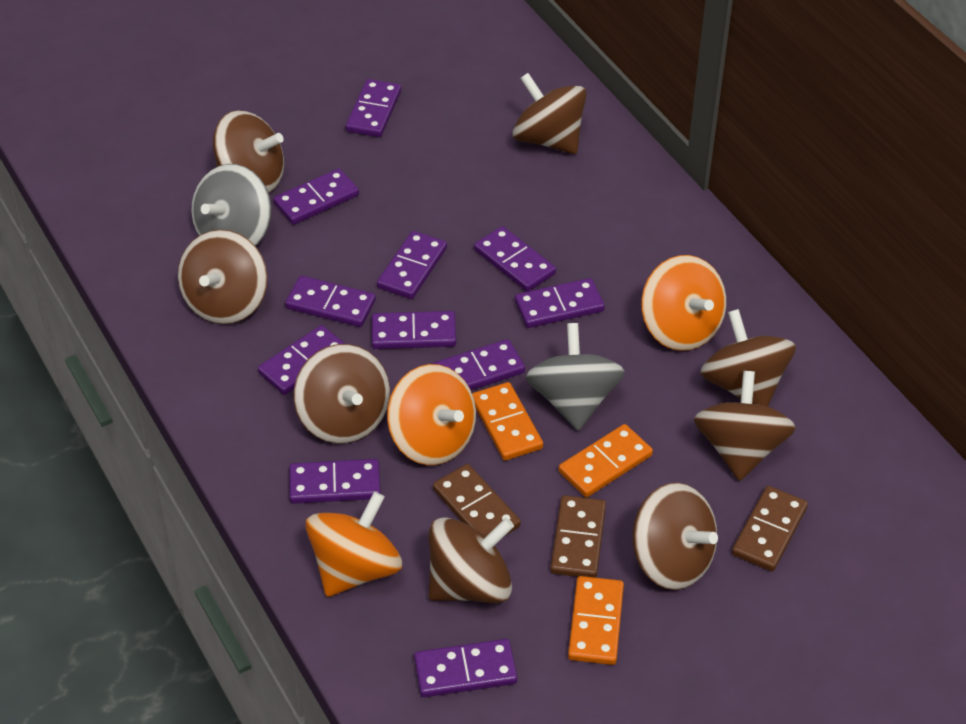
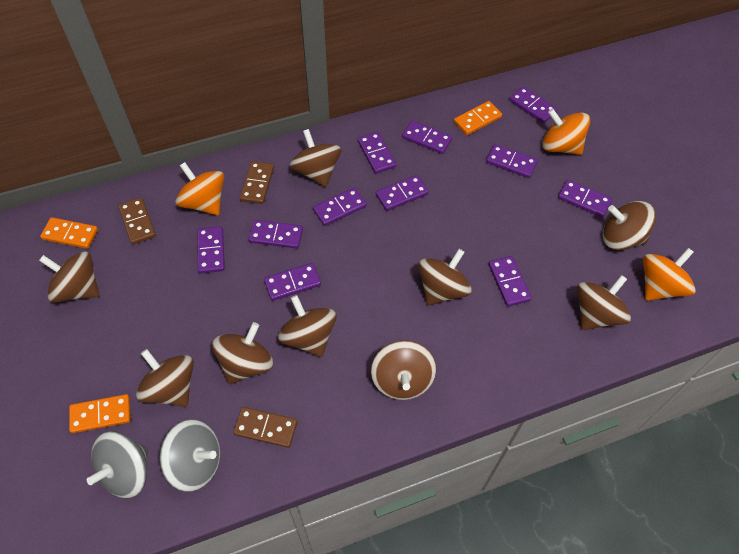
brown spinning top: [178,229,267,324] [213,110,284,193] [294,344,390,444] [429,517,514,603] [513,73,587,154] [632,482,718,590] [694,371,796,481] [700,309,796,406] = 8 -> [39,251,99,303] [136,349,194,407] [212,322,273,384] [278,295,337,357] [289,129,342,187] [371,340,436,400] [418,249,472,306] [577,275,631,330] [602,201,656,250] = 9

